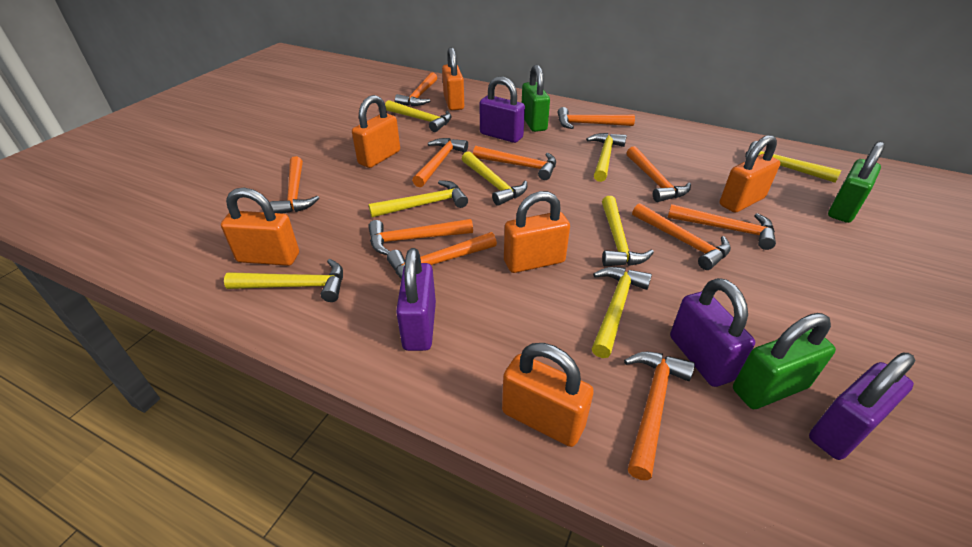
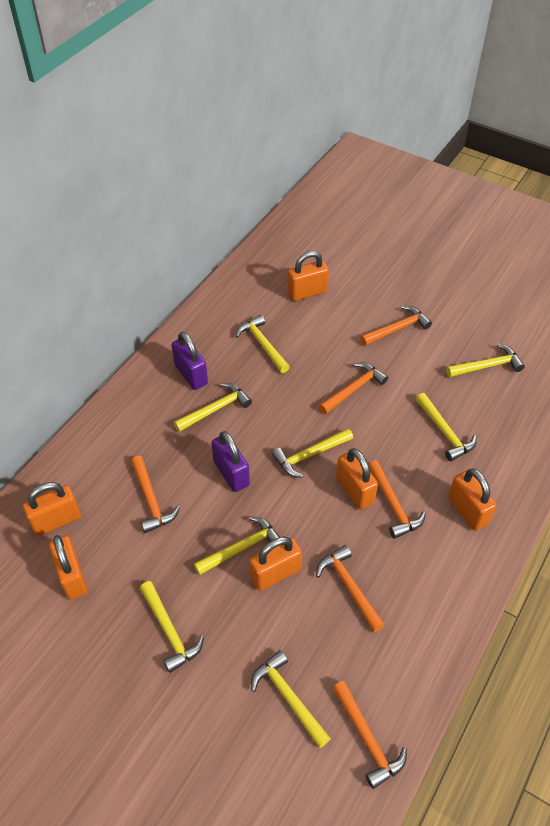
green padlock: [522,65,550,132] [733,313,836,409] [828,141,885,223] = 3 -> none = 0
orange hammer: [270,156,319,213] [368,219,473,255] [387,232,497,279] [395,72,437,106] [412,138,468,187] [473,146,556,180] [558,107,635,129] [624,352,695,480] [627,146,691,202] [632,203,731,270] [668,204,776,250] = 11 -> [131,456,180,533] [316,545,385,632] [319,362,388,414] [332,681,407,789] [360,306,432,346] [368,460,426,539] = 6
purple padlock: [396,248,436,351] [480,76,525,143] [670,278,755,387] [809,353,915,460] = 4 -> [172,332,208,390] [211,431,250,492] = 2

